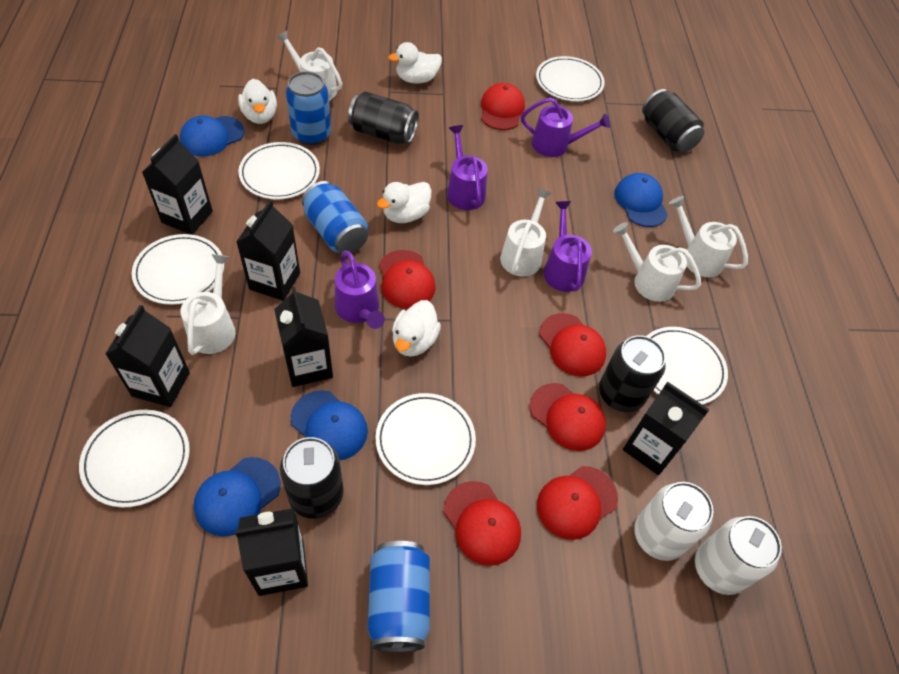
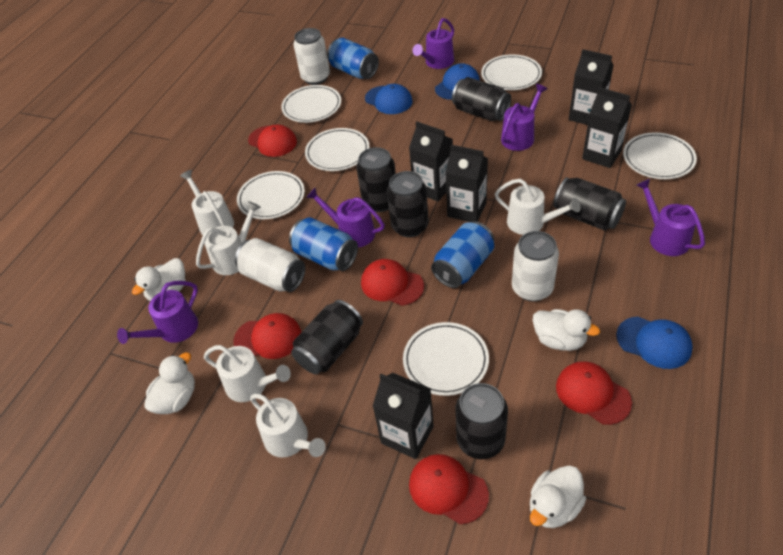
black can: [280,437,344,519] [348,92,419,144] [599,335,666,412] [642,89,705,153] = 4 -> [291,300,363,374] [357,147,396,212] [387,171,429,237] [452,77,511,121] [456,383,508,459] [554,177,626,230] = 6
black carton: [105,305,190,407] [142,134,213,235] [235,508,308,596] [236,200,300,301] [274,287,333,387] [623,382,710,475] = 6 -> [373,373,434,459] [409,122,453,201] [446,145,488,222] [569,49,614,125] [582,87,632,168] = 5
blue cap: [180,115,245,157] [194,457,281,537] [290,390,368,460] [614,173,668,227] = 4 -> [365,84,412,114] [435,63,480,100] [616,316,693,369] = 3
purple watering can: [335,251,385,329] [447,125,488,210] [521,97,610,157] [543,201,592,292] = 4 -> [117,281,198,344] [306,188,385,247] [412,18,454,69] [501,84,547,151] [636,179,705,256] = 5
red cap: [379,250,436,309] [444,481,521,566] [481,83,525,130] [530,383,606,451] [537,466,618,540] [539,313,606,377] = 6 -> [234,313,301,359] [248,124,297,157] [361,259,424,306] [409,454,489,524] [556,361,632,425] = 5
white can: [634,482,713,561] [695,516,782,595] = 2 -> [235,238,305,292] [294,28,330,85] [512,231,559,302] = 3

